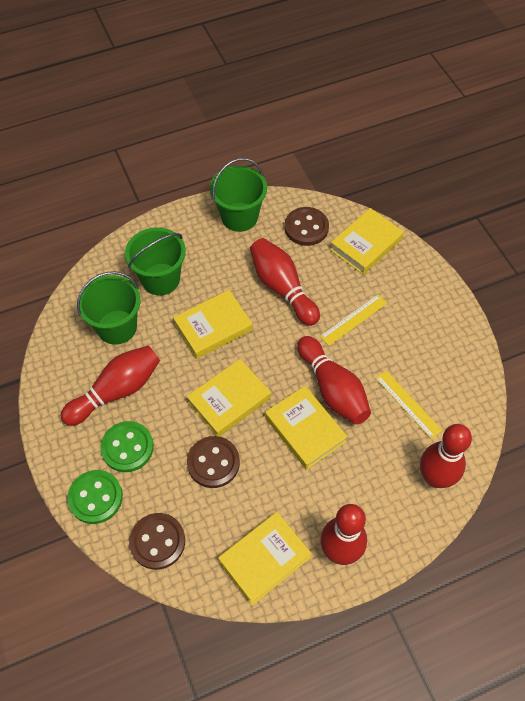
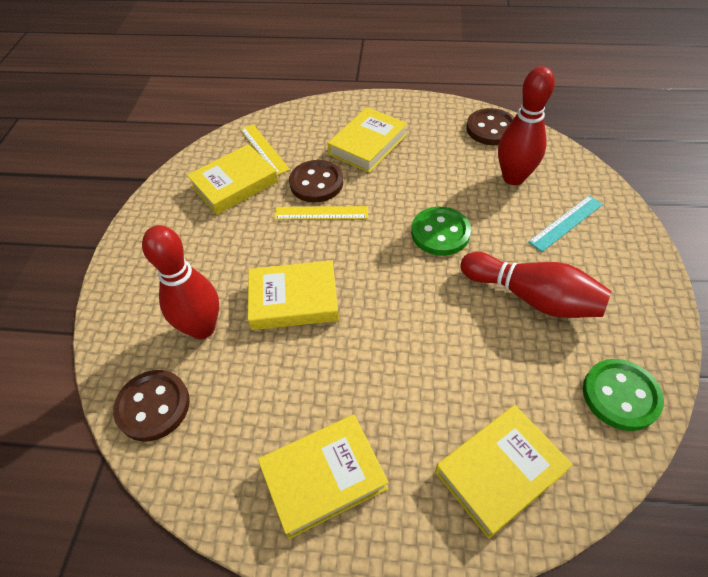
green bucket: [77,271,141,345] [125,227,186,295] [210,158,267,232] = 3 -> none = 0
red bowling pin: [61,345,160,426] [250,238,320,326] [297,336,371,425] [320,504,367,565] [420,424,472,488] = 5 -> [142,225,219,339] [461,252,612,318] [498,66,555,185] = 3
turquoise ruler: none = 0 -> [528,195,603,252] = 1

